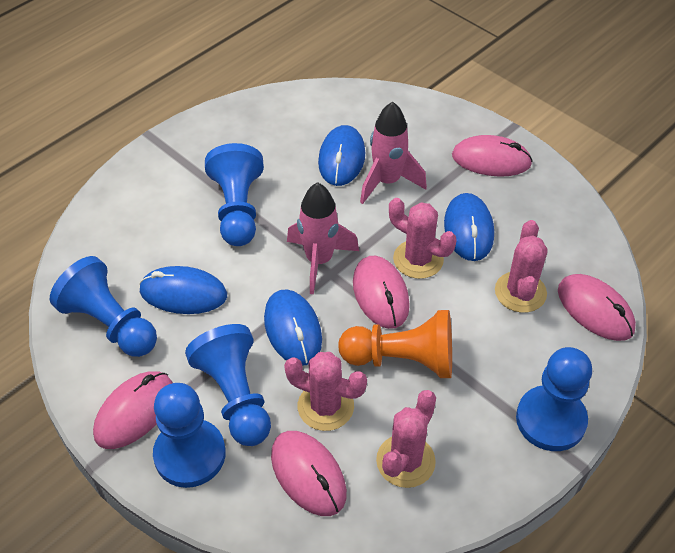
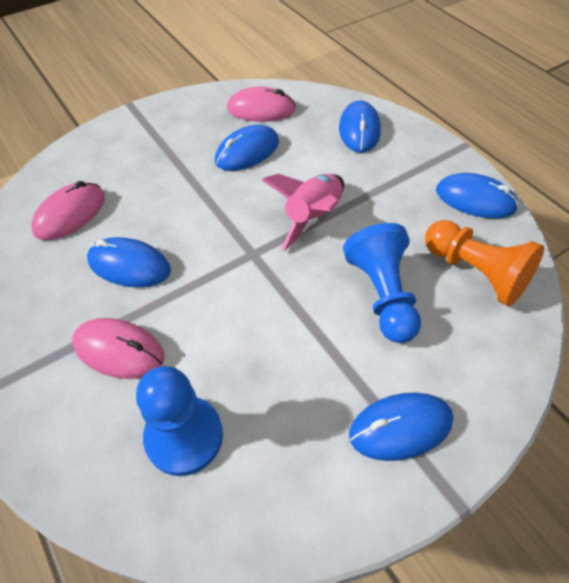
blue mouse: [139,266,227,314] [264,289,322,366] [318,125,365,186] [444,193,494,261] = 4 -> [87,237,171,288] [215,125,279,171] [339,100,381,153] [349,393,453,461] [436,173,519,219] = 5
blue pawn: [50,256,157,357] [153,383,226,488] [185,324,271,446] [205,143,264,246] [516,347,592,451] = 5 -> [136,366,223,476] [343,223,421,343] = 2
pink cactus: [284,352,367,431] [376,390,436,488] [389,198,457,279] [495,220,548,313] = 4 -> none = 0
pink mouse: [93,371,173,449] [271,431,347,516] [353,256,410,329] [452,135,533,177] [558,274,636,341] = 5 -> [31,181,105,240] [72,318,165,379] [227,87,296,122] = 3
pink rocket: [287,182,359,294] [360,102,427,204] = 2 -> [262,174,344,251] = 1

